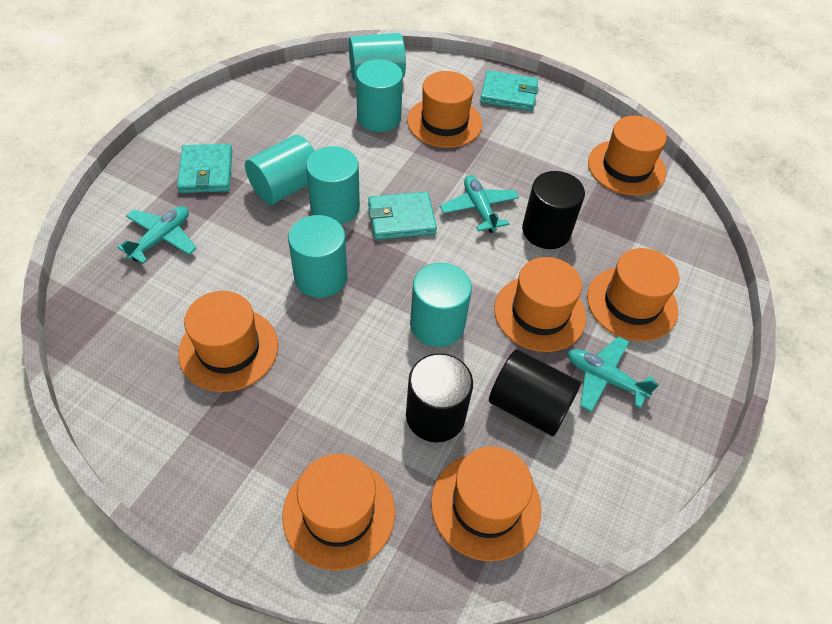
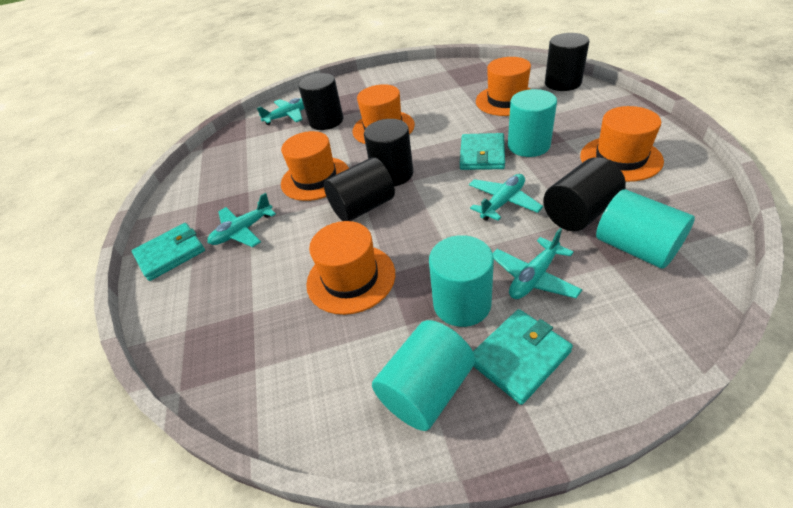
black cylinder: [406,353,473,442] [489,350,581,436] [522,171,585,249] = 3 -> [298,73,343,130] [324,157,395,221] [364,119,413,186] [543,157,626,231] [545,33,589,91] = 5
orange hat: [178,291,278,392] [282,454,395,570] [407,71,482,148] [431,446,541,561] [494,257,586,352] [587,248,679,341] [588,116,667,196] = 7 -> [281,131,349,201] [306,221,395,315] [352,84,415,144] [476,57,531,116] [580,106,664,182] = 5
turquoise cylinder: [245,135,315,205] [288,215,347,298] [306,146,360,224] [349,33,406,82] [356,59,403,132] [410,263,472,347] = 6 -> [372,320,475,431] [429,235,494,327] [508,89,557,157] [596,189,695,269] = 4
turquoise plane: [117,206,197,264] [440,175,519,233] [568,337,659,412] = 3 -> [208,193,276,247] [257,98,305,125] [469,174,543,221] [493,228,582,299] = 4

